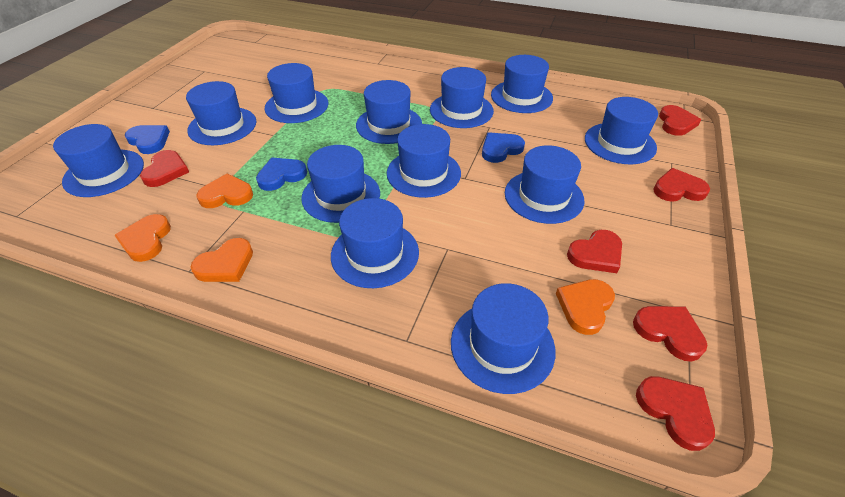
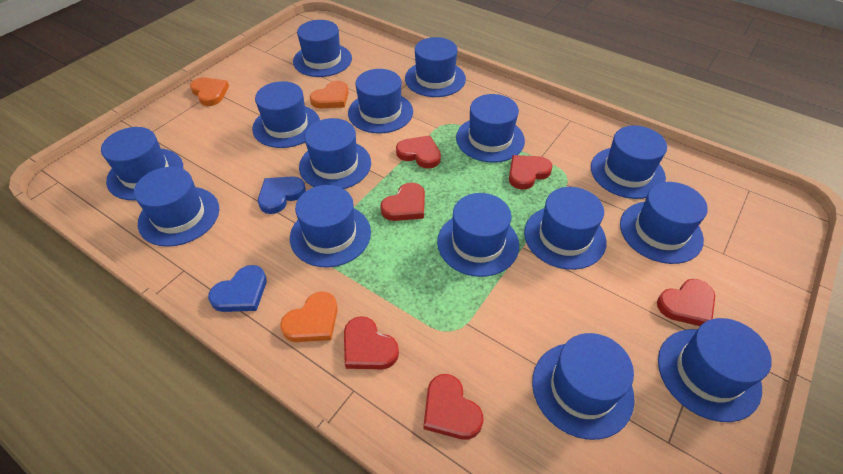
blue hat: [53,124,144,197] [186,81,256,145] [265,63,328,123] [301,145,380,223] [331,198,419,288] [356,80,422,144] [387,124,461,198] [430,67,494,128] [451,283,555,394] [491,55,553,113] [505,145,584,224] [585,97,658,164] = 12 -> [101,127,183,200] [134,167,219,247] [252,81,320,148] [290,185,371,267] [293,20,352,77] [299,118,371,189] [348,69,413,133] [405,37,466,97] [437,193,519,277] [456,94,525,163] [524,187,606,270] [532,333,635,440] [591,126,667,199] [620,182,708,264] [658,318,772,422] = 15
blue heart: [125,125,170,154] [256,157,307,191] [482,132,525,163] = 3 -> [208,265,267,312] [258,176,306,214] = 2
orange heart: [114,214,171,262] [191,238,253,282] [197,173,253,208] [556,279,615,335] = 4 -> [190,77,229,106] [280,291,338,342] [310,81,349,108] = 3

